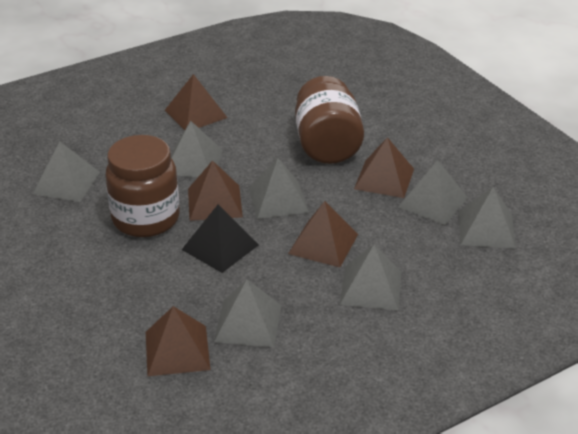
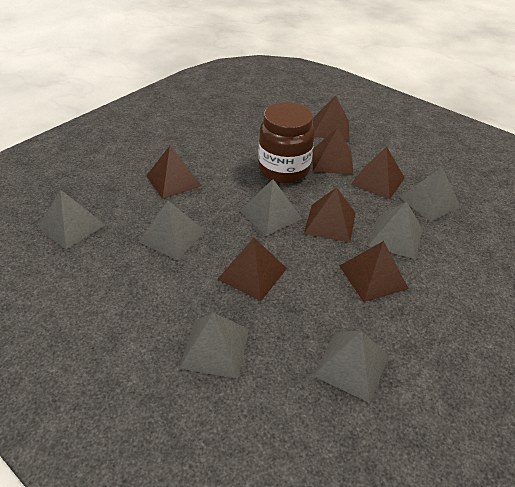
black pyramid: [182,204,259,273] = 1 -> none = 0
brown jar: [106,135,180,237] [295,76,364,164] = 2 -> [258,102,315,183] = 1
brown pyramid: [146,306,211,376] [165,74,227,130] [188,160,243,221] [288,201,358,268] [354,137,414,198] = 5 -> [146,146,201,199] [218,238,287,301] [304,187,356,243] [313,96,349,140] [313,127,353,175] [339,241,409,302] [351,146,405,199] = 7

